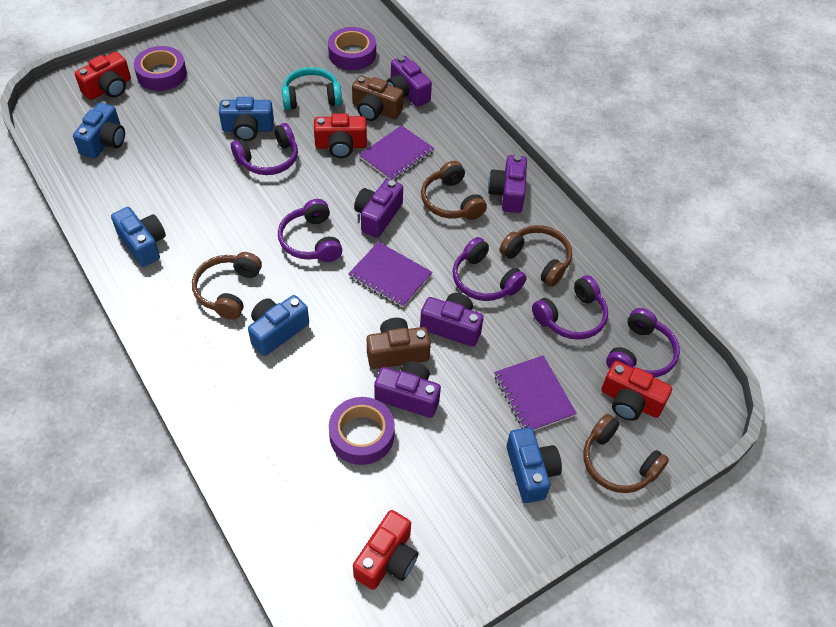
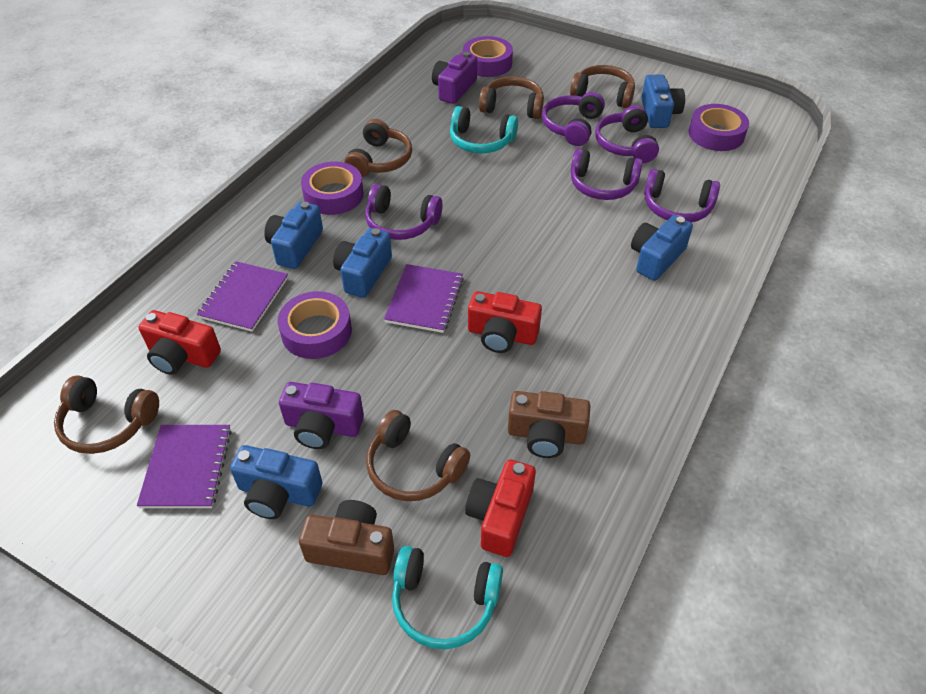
brown headphones: [192,252,262,320] [421,161,487,220] [499,225,572,287] [583,414,669,493] = 4 -> [54,375,159,454] [344,119,412,177] [366,410,470,501] [479,76,544,119] [570,65,635,108] = 5
purple camera: [354,179,403,238] [374,361,441,418] [387,56,432,107] [420,293,484,347] [488,155,527,213] = 5 -> [279,382,364,449] [432,52,477,104] = 2
purple tape: [134,46,187,91] [328,27,376,70] [329,397,395,465] = 3 -> [278,291,352,359] [301,162,364,215] [463,36,513,77] [689,104,749,151] = 4
red camera: [75,52,131,100] [314,113,367,158] [353,510,418,590] [601,361,672,421] = 4 -> [139,310,221,375] [465,459,536,557] [468,291,542,353] = 3
turquoise headphones: [282,67,342,110] = 1 -> [392,546,503,649] [450,106,518,153] = 2

